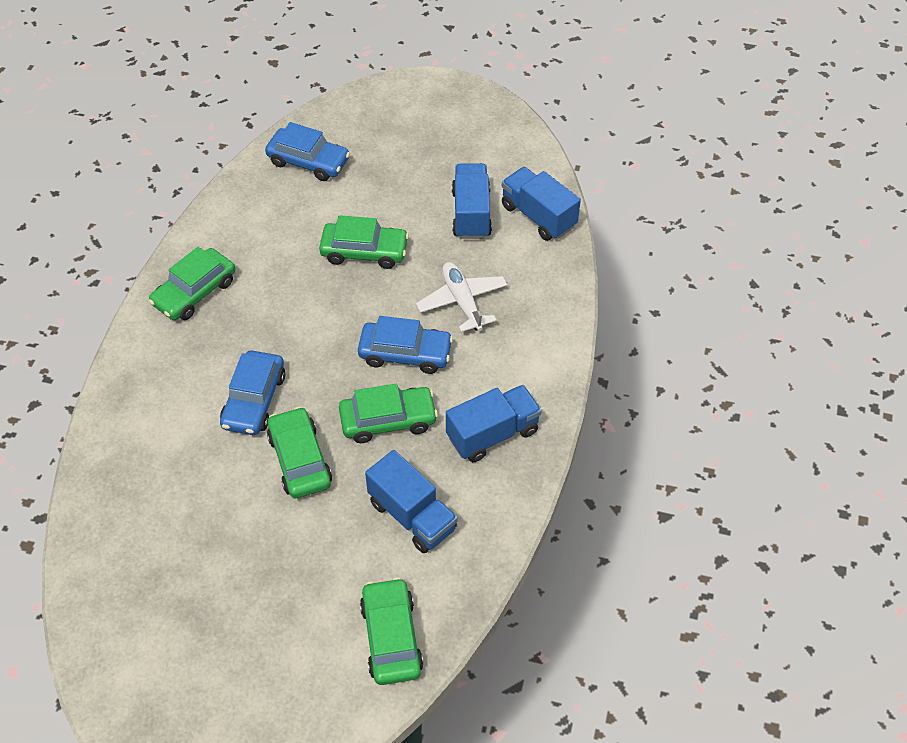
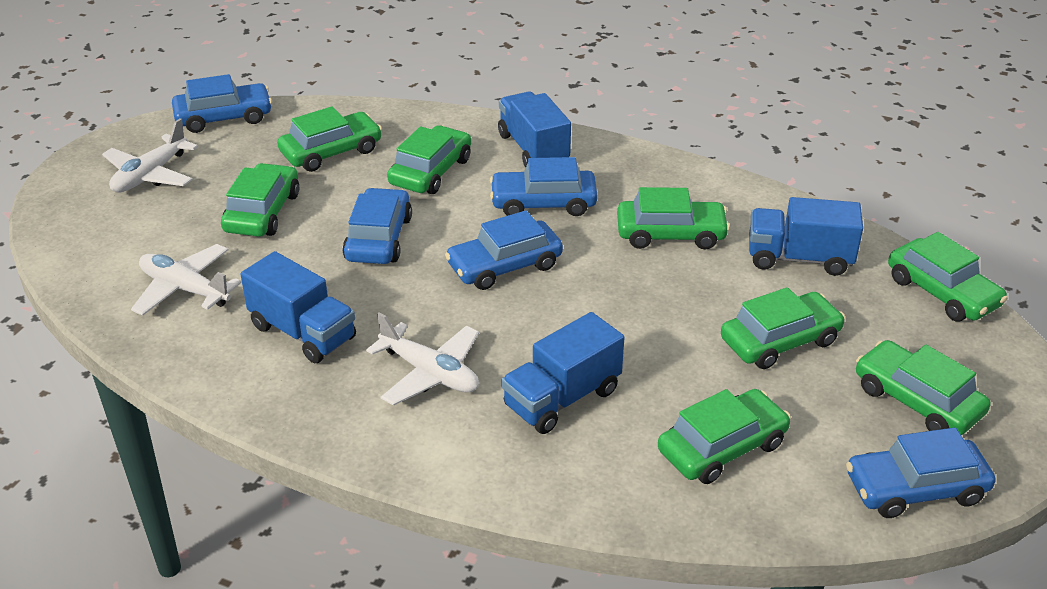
blue car: [220,351,285,435] [265,122,350,181] [358,316,453,374] = 3 -> [172,74,272,133] [342,188,412,264] [445,210,563,290] [490,157,598,216] [846,427,995,518] = 5
green car: [149,247,235,320] [267,407,332,498] [319,215,409,269] [339,384,438,443] [360,577,423,685] = 5 -> [221,163,299,237] [277,106,382,172] [387,125,471,194] [617,187,730,250] [658,389,791,484] [721,287,845,369] [856,340,991,435] [888,232,1008,322] = 8
white plane: [416,262,507,332] = 1 -> [102,118,198,193] [131,244,242,316] [366,312,479,406] = 3

